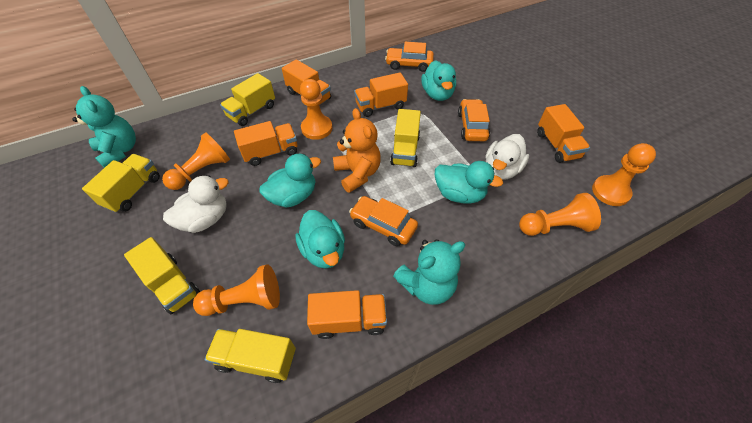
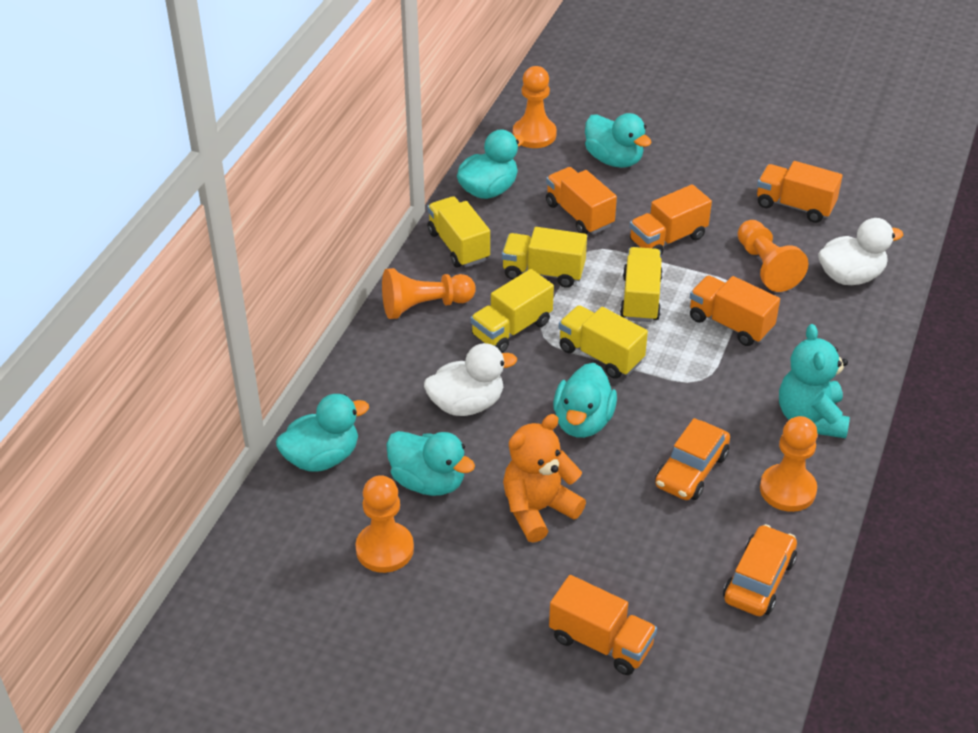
orange car: [349,196,418,246] [385,42,434,72] [458,99,490,141] = 3 -> [655,418,730,500] [723,524,797,616] = 2
turquoise duck: [259,154,321,208] [295,210,345,269] [421,60,456,101] [434,161,503,204] = 4 -> [276,394,369,472] [386,431,475,496] [457,129,524,199] [553,363,617,438] [585,113,652,168] = 5
turquoise teddy bear: [72,86,136,168] [393,239,465,305] = 2 -> [779,324,850,438] = 1

